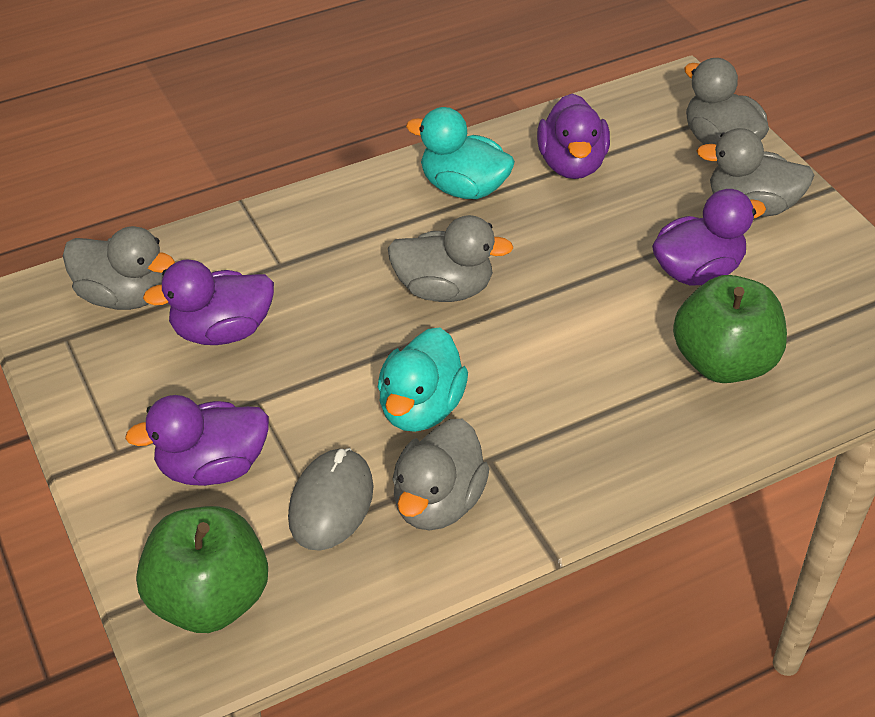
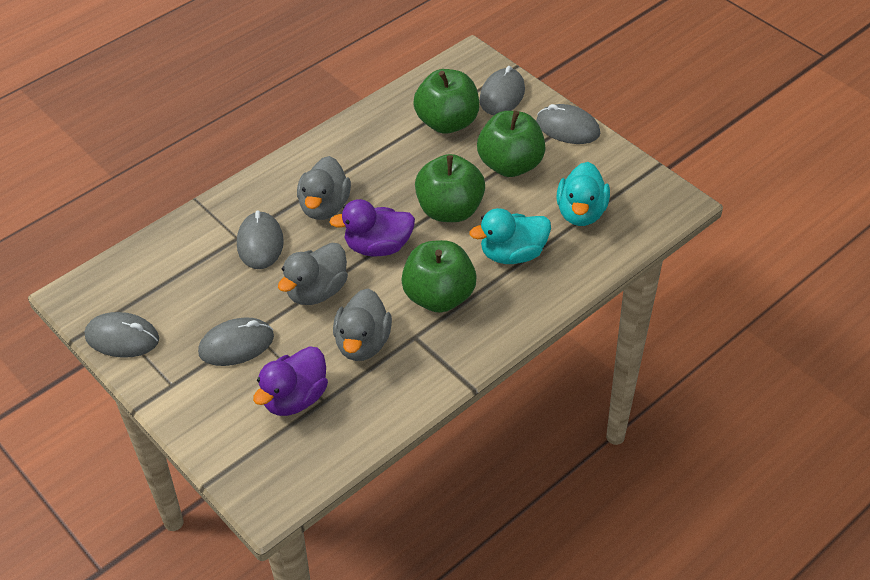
green apple: [136,506,268,633] [673,275,787,383] = 2 -> [401,240,477,313] [413,69,479,134] [415,154,485,222] [477,111,545,177] = 4
grey duck: [63,226,175,310] [388,215,514,302] [392,419,490,530] [684,58,769,145] [697,128,815,217] = 5 -> [278,243,348,305] [297,156,351,220] [333,289,392,361] = 3
grey mouse: [288,448,374,551] = 1 -> [85,312,159,358] [198,317,274,366] [237,210,284,269] [479,66,525,115] [536,104,600,144] = 5
purple duck: [125,395,269,486] [143,259,274,345] [537,93,610,179] [652,189,766,286] = 4 -> [253,346,328,416] [330,199,415,257] = 2

